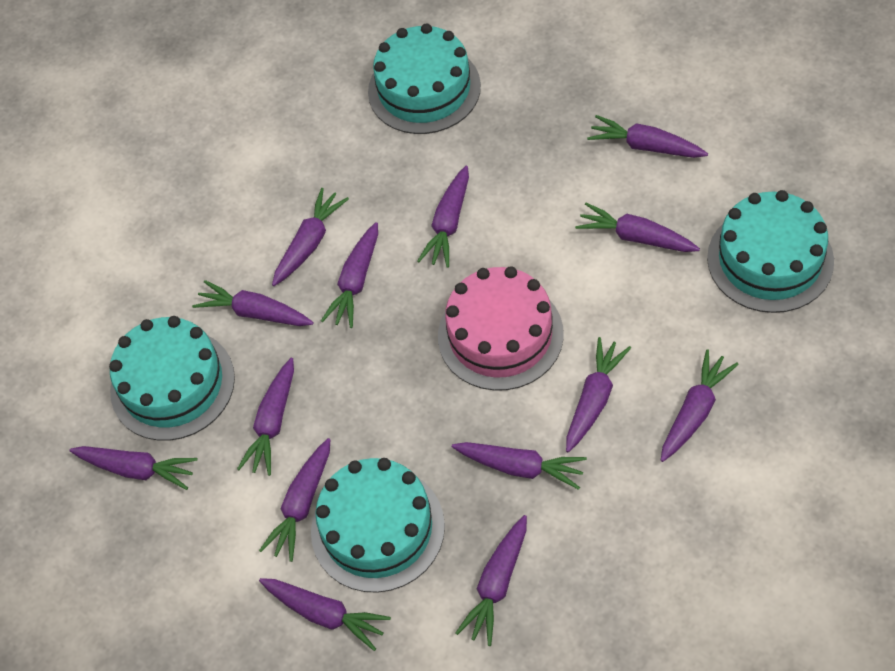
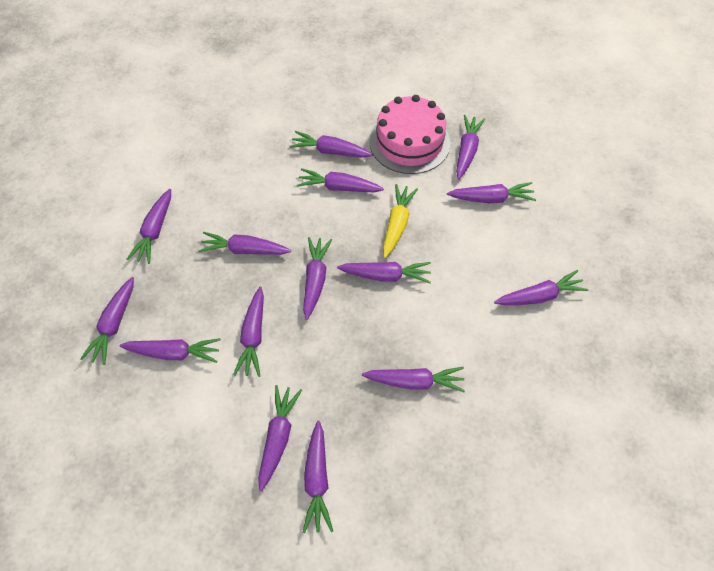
purple carrot: [69,446,198,490] [192,280,314,326] [237,358,294,476] [259,438,331,562] [259,578,391,651] [272,188,349,286] [321,222,378,328] [417,166,469,268] [452,442,587,490] [455,515,527,646] [566,337,631,453] [575,203,700,252] [587,115,708,158] [661,349,739,462] = 14 -> [80,277,134,365] [119,338,221,363] [127,189,171,264] [198,232,291,255] [233,287,264,377] [258,385,302,491] [289,131,373,158] [297,168,384,192] [302,420,333,533] [303,237,332,320] [337,262,431,283] [362,367,465,392] [447,182,536,203] [456,115,485,179] [494,270,588,305] = 15
turquoise cake: [109,316,235,441] [311,458,445,593] [368,24,481,134] [707,190,834,313] = 4 -> none = 0
yellow carrot: none = 0 -> [383,184,418,258] = 1

